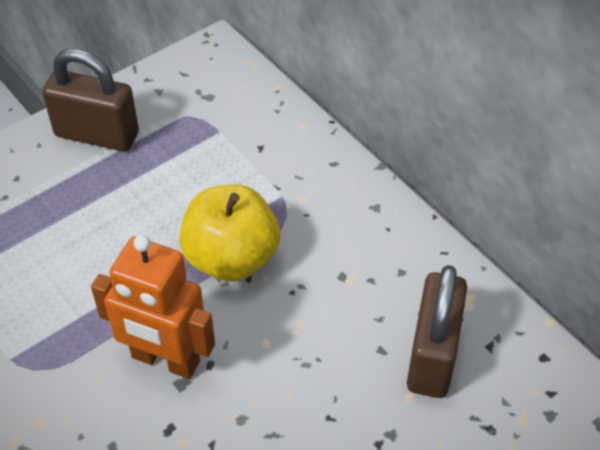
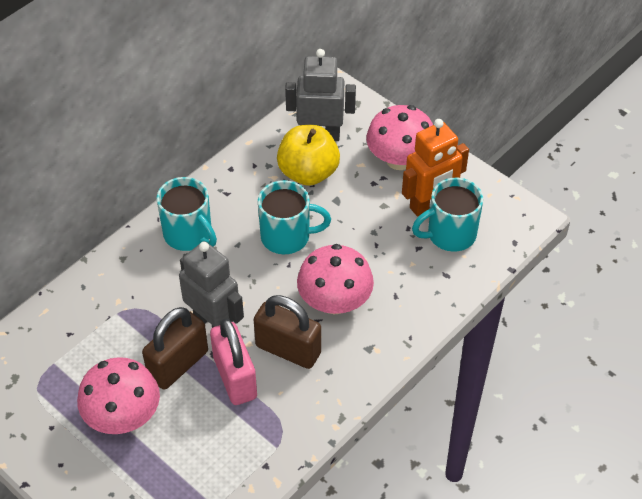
grey robot: none = 0 -> [179,241,244,328] [285,49,356,141] = 2
pink mushroom: none = 0 -> [77,357,160,434] [297,244,374,314] [366,105,433,170] = 3
pink padlock: none = 0 -> [210,318,257,405] = 1
turquoise mug: none = 0 -> [156,177,217,251] [258,180,331,254] [412,178,483,252] = 3

